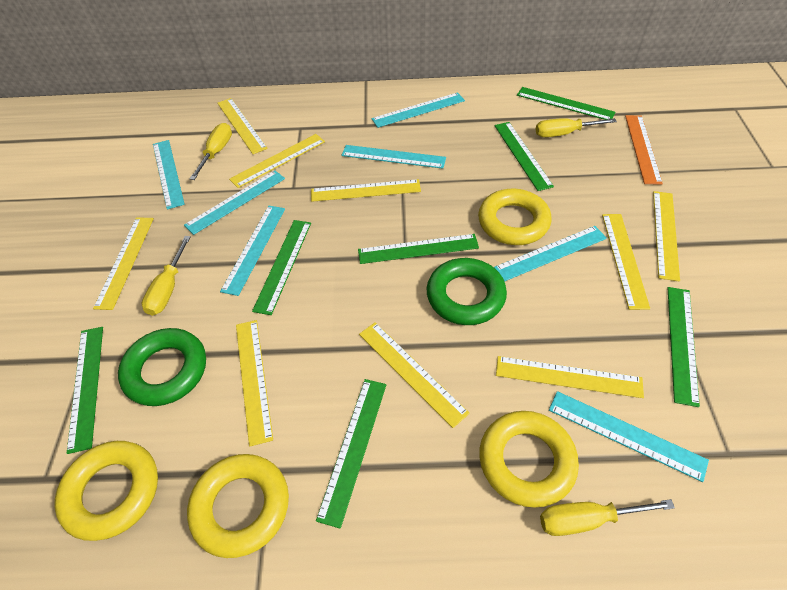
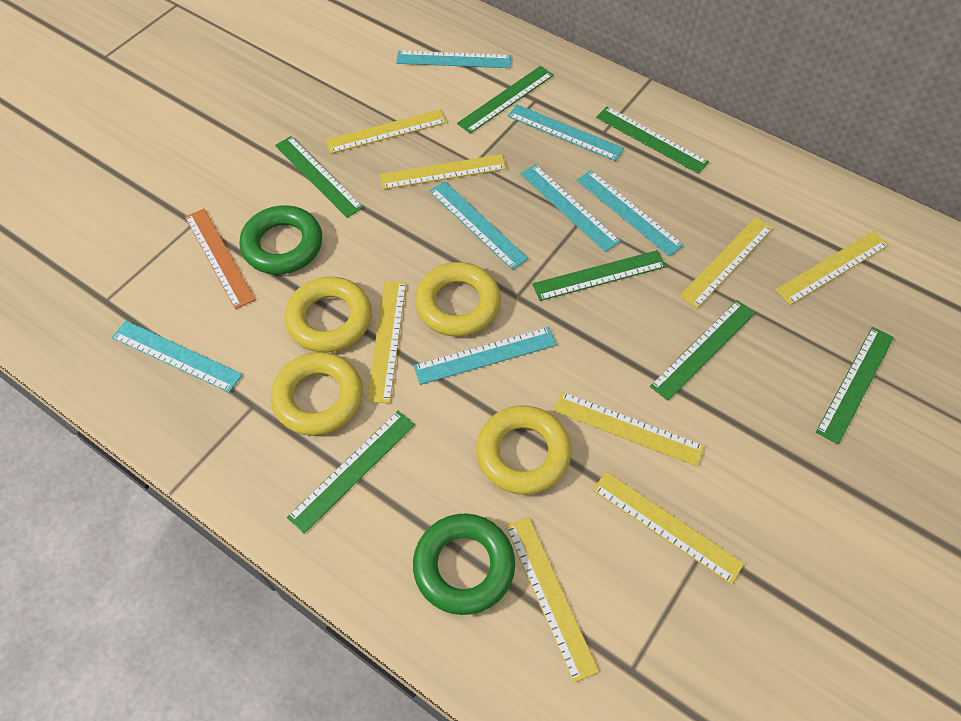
yellow ruler: [93,217,154,310] [217,98,268,154] [229,134,325,188] [236,320,273,446] [311,179,421,202] [359,322,470,428] [496,356,644,398] [602,214,650,310] [653,191,680,282] = 9 -> [325,109,447,154] [366,281,406,403] [380,154,506,190] [506,517,599,683] [553,392,704,467] [593,472,744,584] [679,217,773,308] [775,231,889,305] = 8
yellow screwdriver: [142,236,191,316] [189,123,232,180] [536,118,617,137] [540,499,675,536] = 4 -> none = 0

